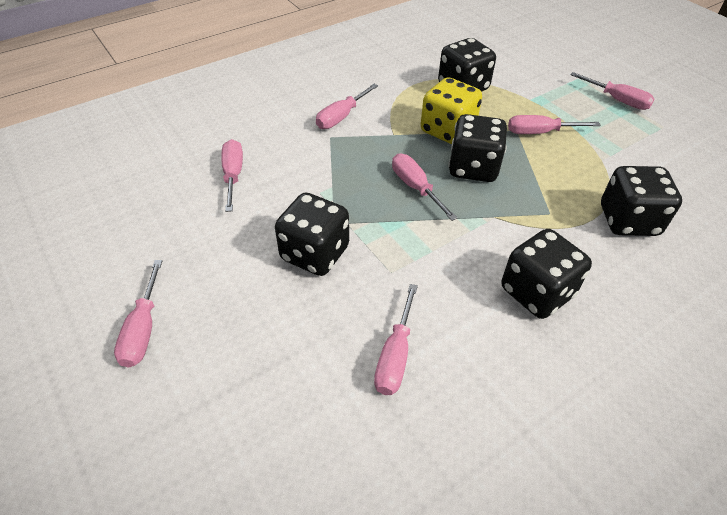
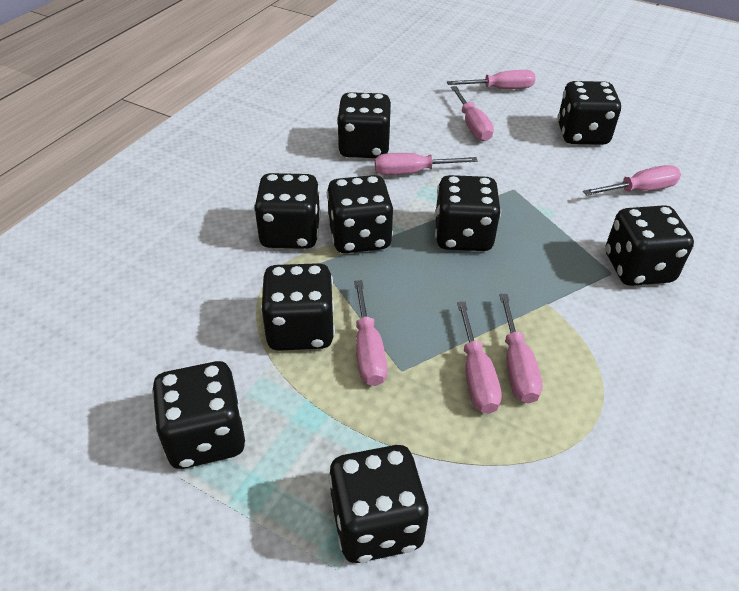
black dice: [275,193,349,276] [438,38,496,92] [448,114,507,182] [502,229,592,319] [601,166,682,236] = 5 -> [152,361,245,469] [254,173,321,249] [261,263,335,351] [327,175,393,253] [328,445,428,563] [337,92,392,158] [435,175,501,251] [557,81,622,145] [606,205,694,286] = 9
yellow dice: [421,77,482,144] = 1 -> none = 0

